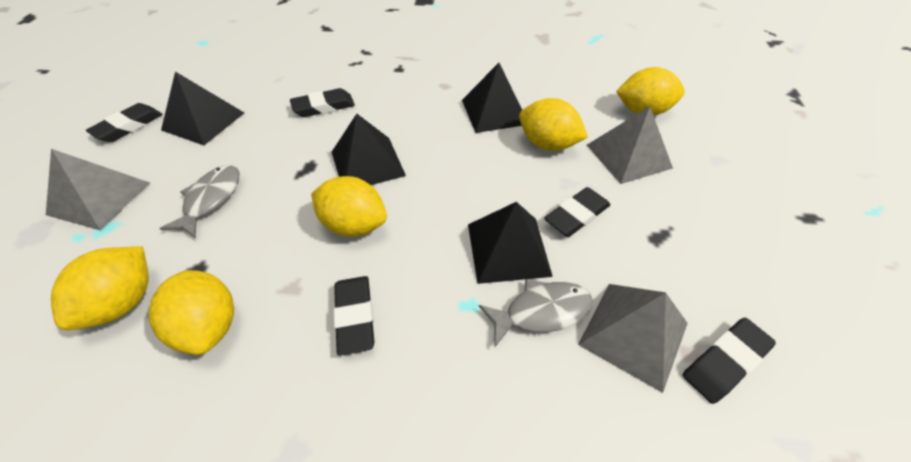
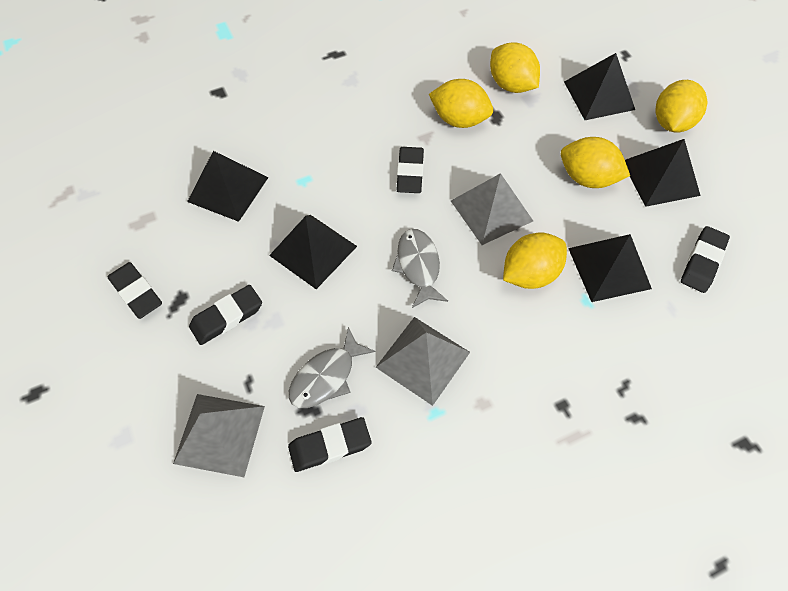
black pyramid: [161,72,244,145] [332,114,406,185] [462,63,522,133] [468,202,553,284] = 4 -> [187,151,269,222] [269,215,357,289] [564,53,635,120] [568,234,652,302] [625,139,701,207] = 5

